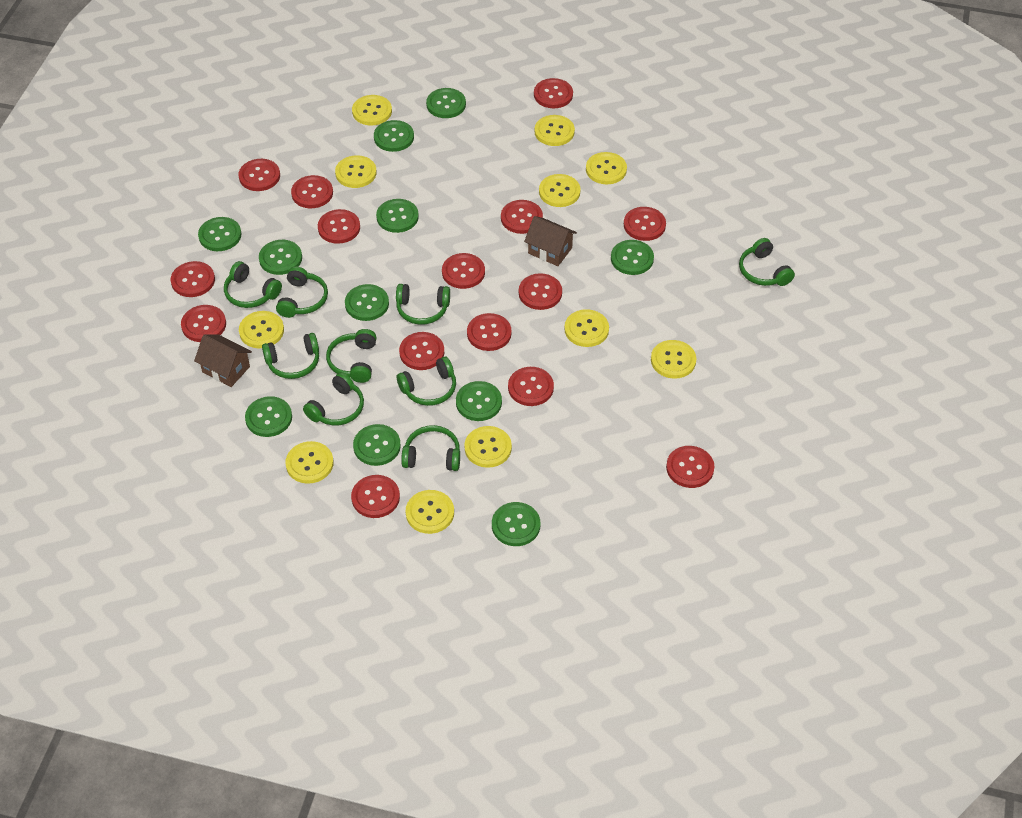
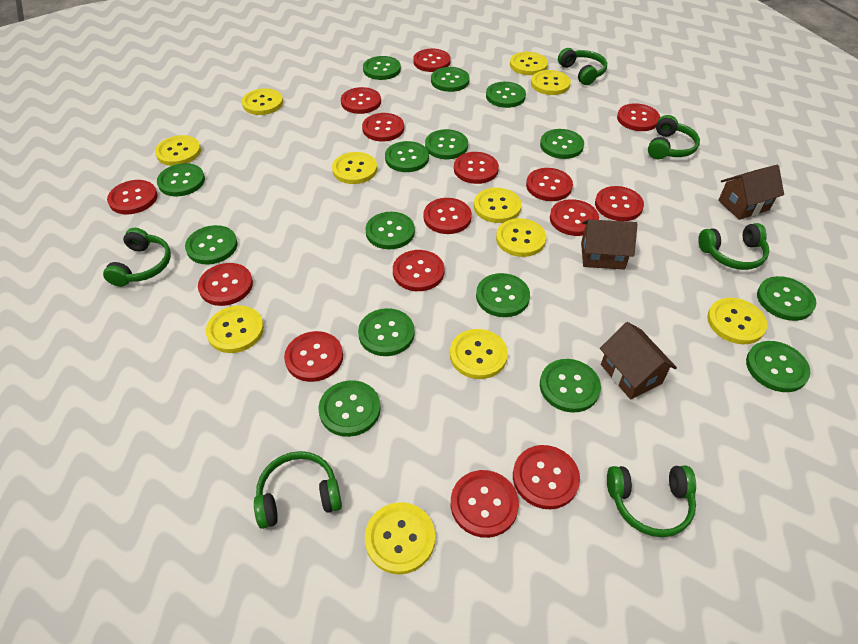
brown house: [194,334,252,387] [524,216,577,266] = 2 -> [581,219,638,270] [600,322,677,399] [718,165,784,220] = 3
green button: [198,217,241,251] [245,396,292,437] [259,240,302,275] [345,284,389,321] [353,424,401,466] [374,120,414,152] [376,199,419,233] [426,88,466,118] [456,381,502,421] [492,502,540,546] [611,240,654,275] = 11 -> [157,163,205,196] [185,225,238,264] [318,380,381,437] [358,308,415,356] [363,56,401,80] [366,212,415,249] [385,141,429,172] [425,129,468,159] [431,67,470,92] [476,273,530,317] [486,82,526,108] [540,129,584,159] [540,359,601,413] [746,341,811,392] [757,276,816,321] = 15
green headphones: [224,261,282,308] [262,333,319,379] [276,266,328,318] [303,372,364,425] [326,329,377,383] [396,284,450,325] [397,357,456,406] [401,425,460,471] [739,238,795,286] = 9 -> [103,228,171,287] [254,451,342,529] [558,48,607,85] [607,465,696,537] [648,115,700,159] [698,223,769,270] = 6

